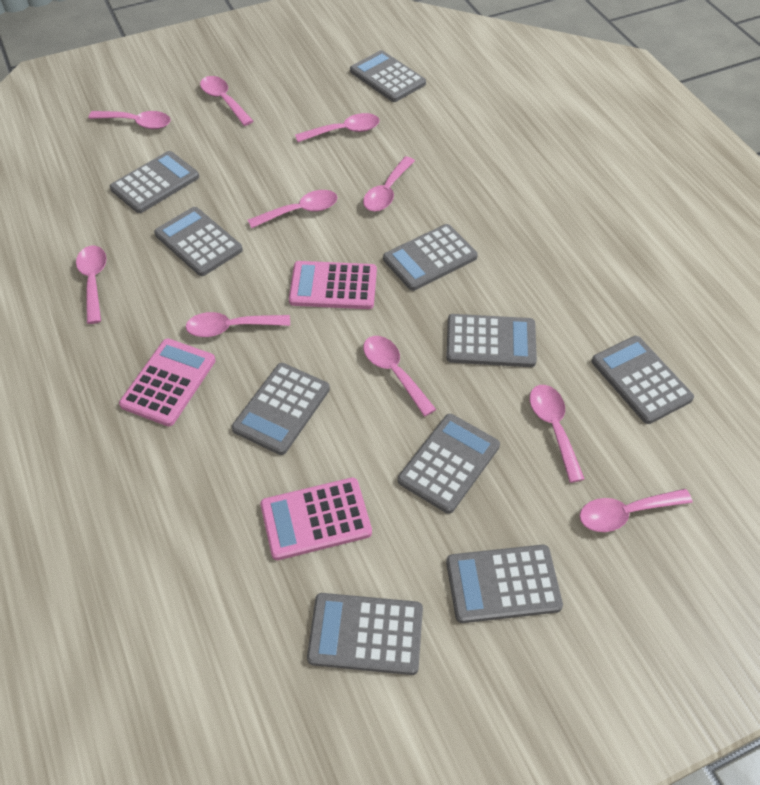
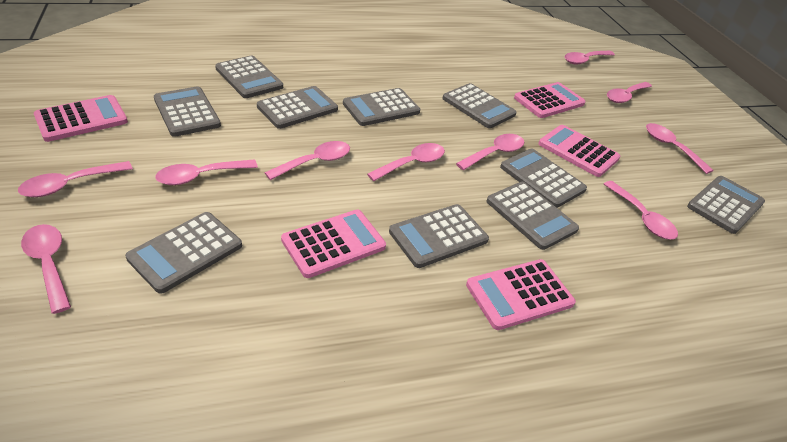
pink calculator: [119,339,216,426] [260,478,372,560] [289,261,377,309] = 3 -> [34,95,128,142] [281,210,386,278] [466,259,576,330] [514,82,586,118] [538,125,620,177] = 5

